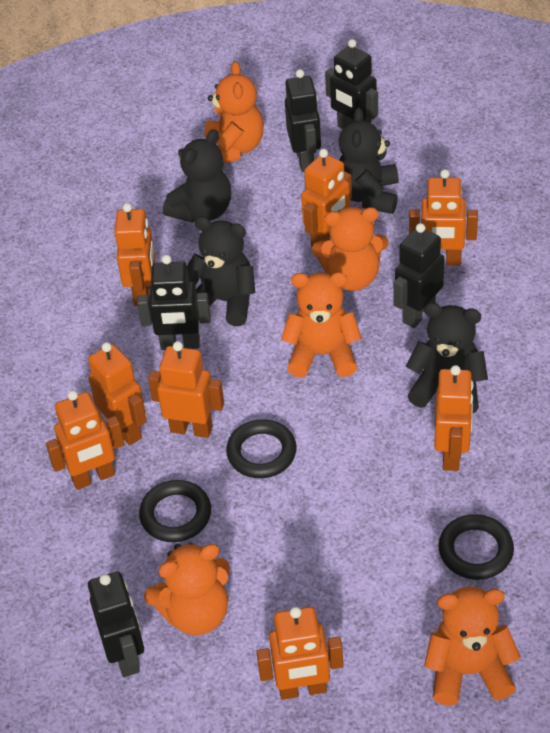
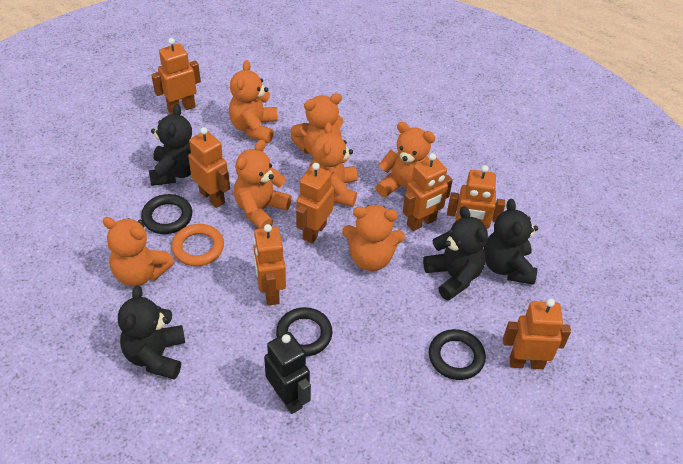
black robot: [88,572,144,677] [137,255,211,350] [285,69,321,172] [325,39,378,129] [393,223,445,328] = 5 -> [264,332,311,414] = 1
orange ring: none = 0 -> [172,224,224,266] = 1
orange robot: [46,390,125,490] [88,342,147,445] [114,203,155,306] [148,341,224,438] [256,607,343,700] [301,149,352,247] [409,169,478,266] [434,365,474,471] = 8 -> [151,38,201,114] [188,127,230,208] [253,224,286,306] [296,163,334,243] [403,153,453,231] [447,165,505,229] [503,298,571,369] = 7
orange teddy bear: [144,542,230,635] [205,61,264,164] [281,272,362,378] [312,207,389,291] [424,587,521,706] = 5 -> [102,217,175,286] [229,60,278,143] [234,140,292,229] [290,93,343,156] [309,122,357,207] [342,205,405,271] [376,122,435,197] = 7

